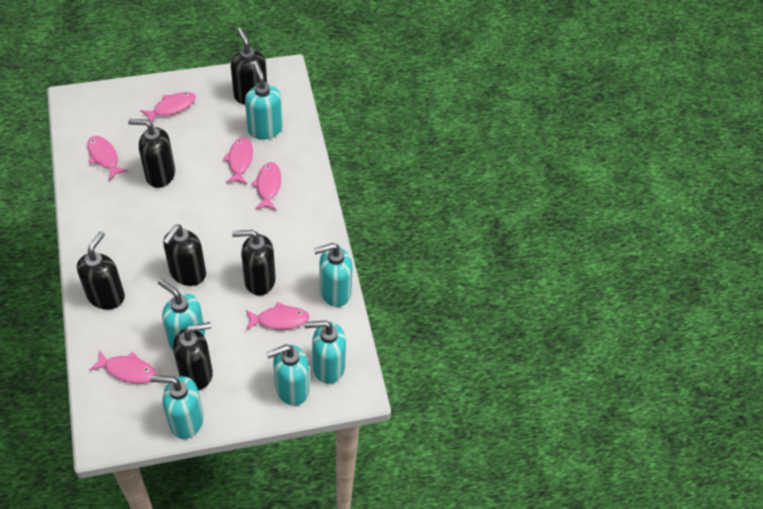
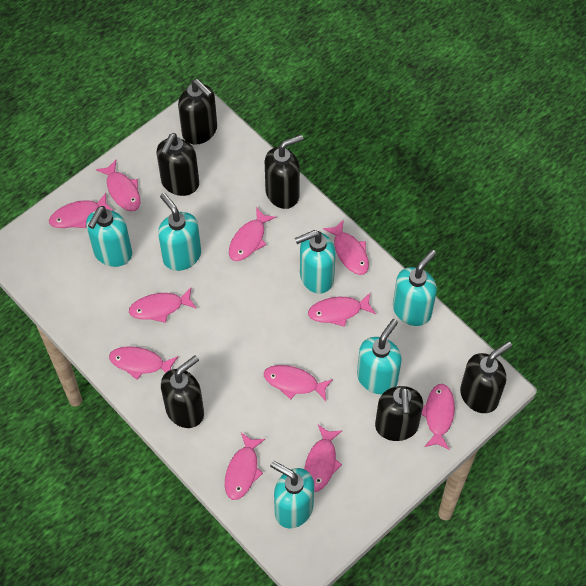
pink fish: [87,136,128,180] [89,350,156,383] [140,92,196,123] [223,137,253,184] [246,302,310,330] [251,162,281,211] = 6 -> [49,193,114,228] [96,160,140,211] [109,346,178,380] [129,288,197,323] [225,433,265,500] [229,207,276,261] [264,365,333,401] [304,425,343,492] [308,293,376,327] [323,219,369,275] [421,384,455,450] = 11

